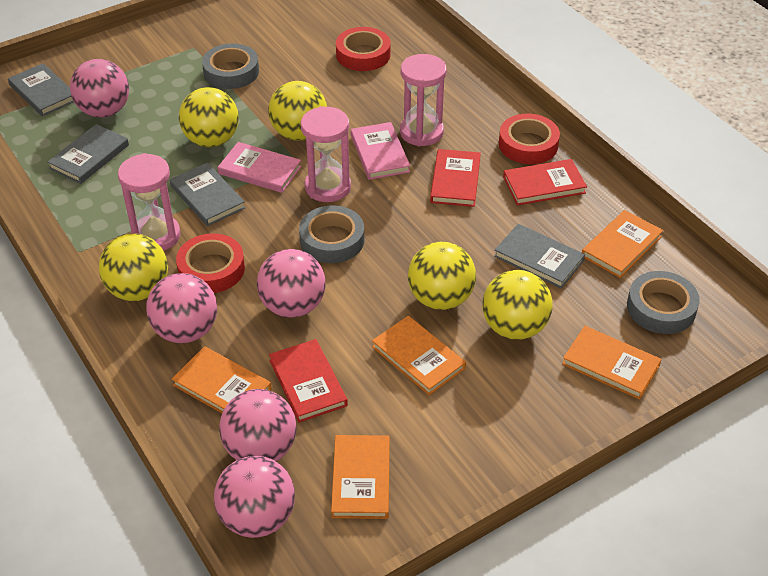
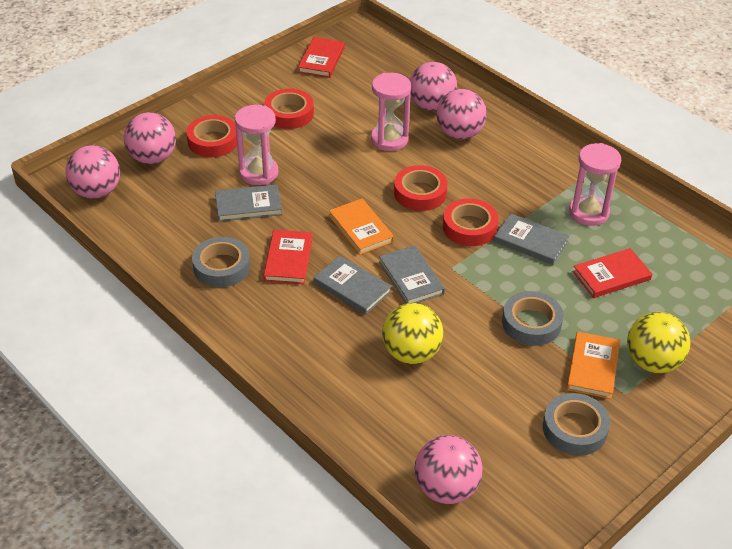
orange book: [172,346,272,413] [331,435,390,519] [372,316,466,395] [562,326,662,400] [582,210,663,278] = 5 -> [329,199,394,255] [567,332,620,399] = 2
pink book: [218,142,301,193] [351,122,410,180] = 2 -> none = 0
red tape: [176,233,245,293] [336,27,391,71] [499,114,560,164] = 3 -> [186,115,237,157] [264,89,314,129] [394,165,448,211] [443,198,499,246] = 4
yellow ball: [99,233,168,301] [179,87,239,147] [268,81,327,141] [408,242,476,310] [482,270,552,340] = 5 -> [382,303,443,364] [627,312,691,373] = 2

